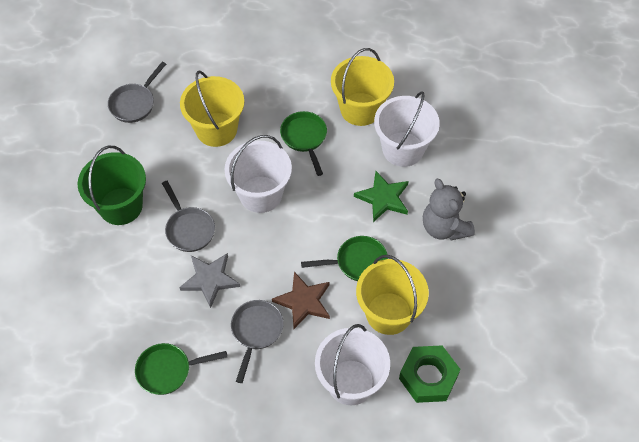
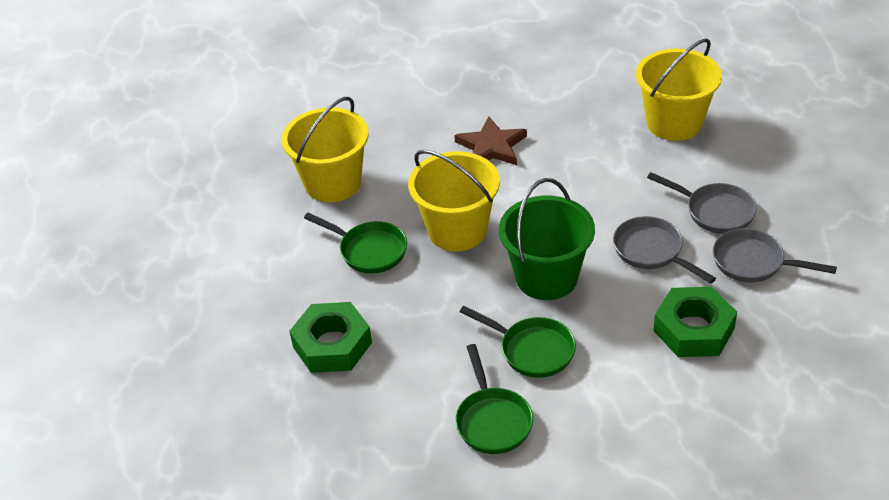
green nut: [399,345,460,403] = 1 -> [289,302,372,373] [654,287,737,357] = 2
green star: [354,171,409,222] = 1 -> none = 0
grey star: [179,253,240,308] = 1 -> none = 0
grey teddy bear: [423,179,475,241] = 1 -> none = 0
white bucket: [224,135,292,213] [315,324,390,405] [374,91,440,167] = 3 -> none = 0

